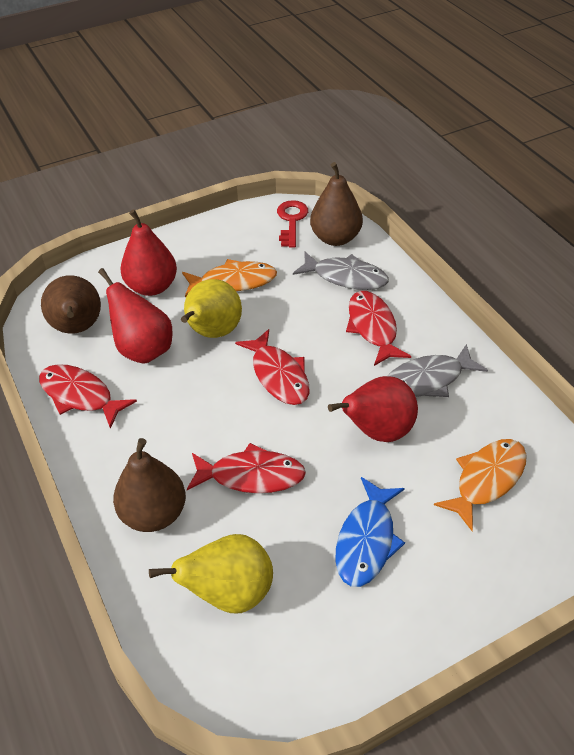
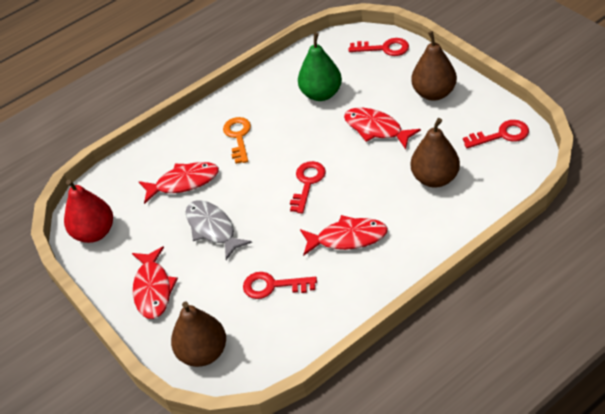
blue fish: [335,477,405,587] = 1 -> none = 0
green pear: none = 0 -> [298,33,342,101] = 1
grey fish: [293,251,389,290] [388,344,488,397] = 2 -> [186,200,252,260] = 1
orange fish: [182,259,277,297] [434,439,527,531] = 2 -> none = 0
orange key: none = 0 -> [223,117,251,164] = 1
red key: [277,200,308,248] = 1 -> [243,272,317,299] [290,161,326,214] [349,38,409,56] [463,120,529,148] = 4
red pear: [98,268,173,364] [120,209,177,296] [328,376,418,442] = 3 -> [64,180,113,243] = 1
yellow pear: [149,534,273,613] [181,279,242,338] = 2 -> none = 0

